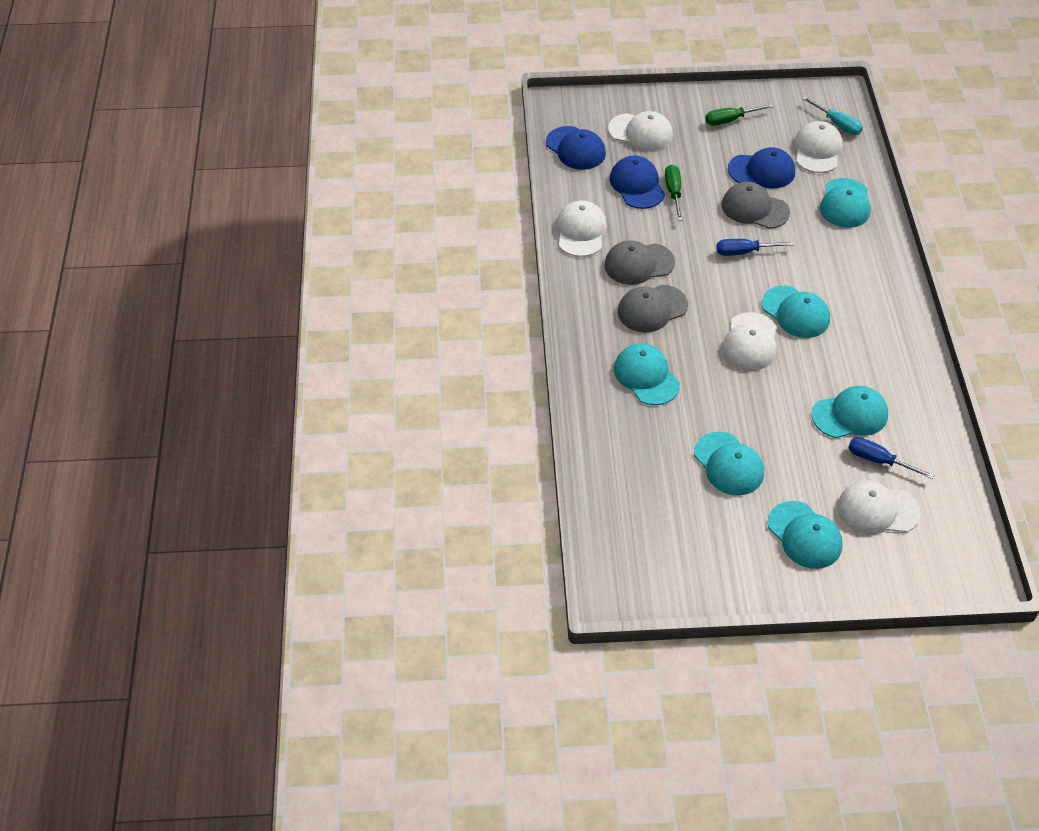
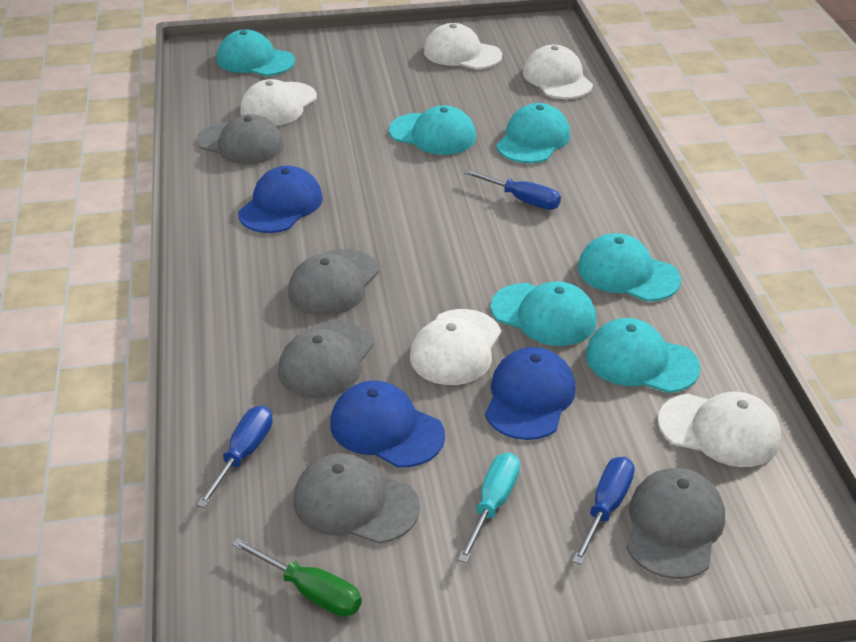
blue screwdriver: [716,239,794,256] [848,437,934,479] = 2 -> [197,405,272,508] [464,169,561,210] [572,457,635,565] = 3
green screwdriver: [665,165,682,221] [705,104,774,126] = 2 -> [232,538,362,617] = 1
grey cap: [604,240,675,285] [618,285,688,333] [722,182,790,229] = 3 -> [197,114,284,164] [278,320,374,398] [288,249,379,316] [293,453,420,544] [626,468,725,579] = 5

